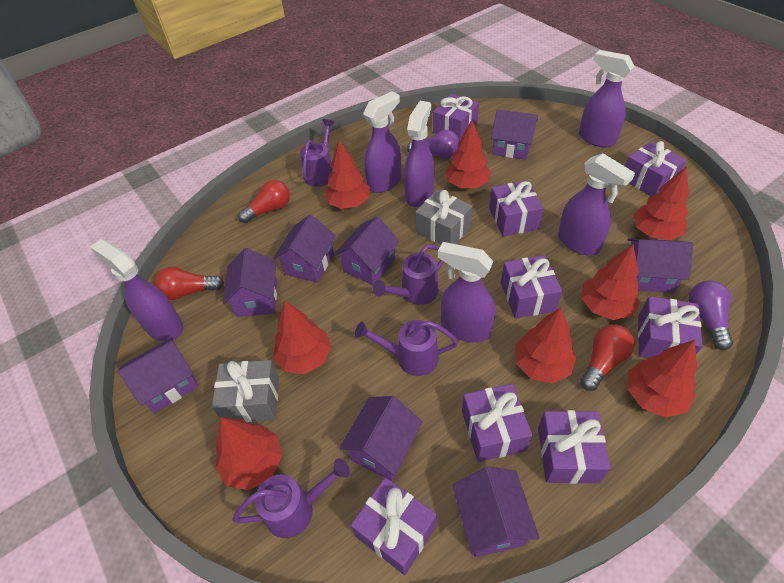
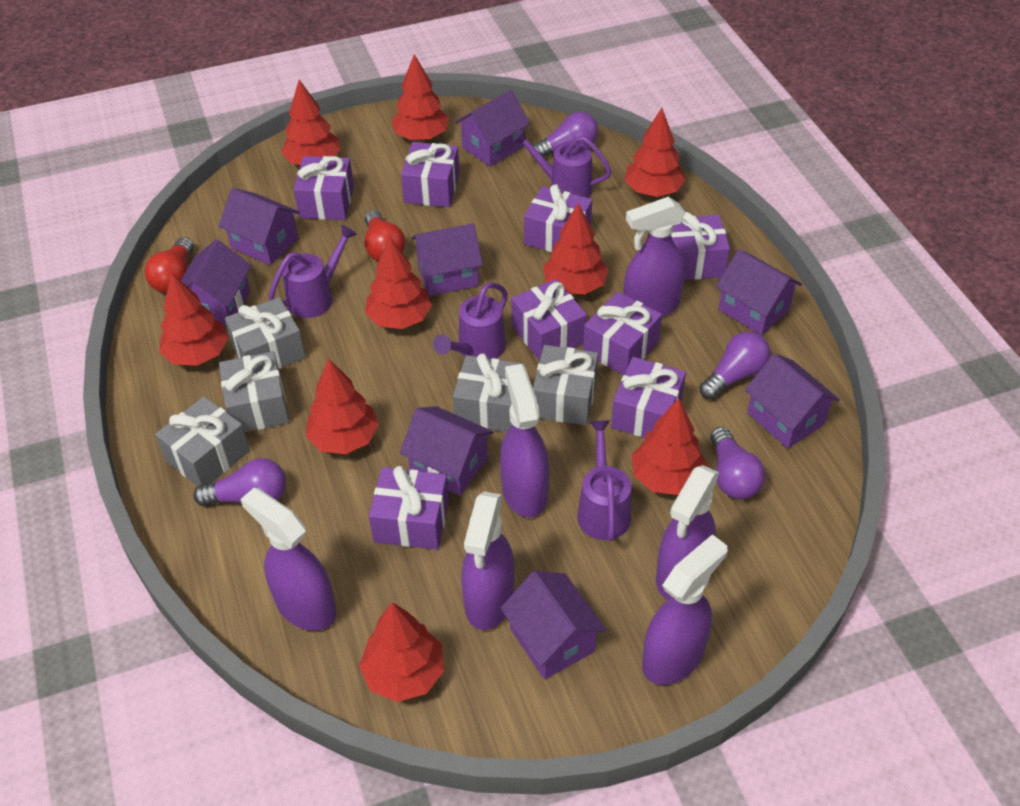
grey gift: [212,360,279,422] [415,190,472,245] = 2 -> [155,396,250,486] [219,351,289,432] [225,297,306,369] [453,353,526,432] [533,345,598,425] = 5
purple light bulb: [407,130,459,158] [689,280,733,350] = 2 -> [193,458,286,506] [530,112,598,157] [699,332,771,400] [710,427,765,499] = 4
red light bulb: [154,267,224,300] [238,180,290,223] [580,324,635,391] = 3 -> [145,237,194,293] [365,210,405,261] = 2
red tree: [215,417,282,490] [273,301,331,374] [324,140,370,209] [445,120,491,188] [515,307,577,383] [581,244,640,320] [627,340,697,418] [633,166,689,240] = 8 -> [159,272,229,366] [281,80,340,165] [306,358,379,454] [359,602,444,702] [365,236,432,329] [391,54,449,141] [543,203,608,294] [625,108,686,197] [632,398,707,495] = 9

